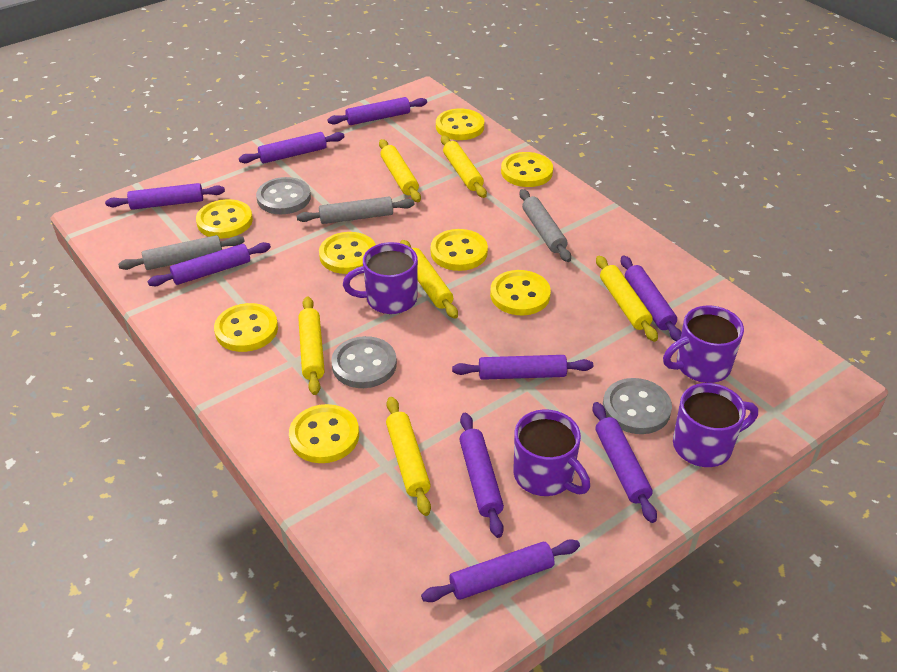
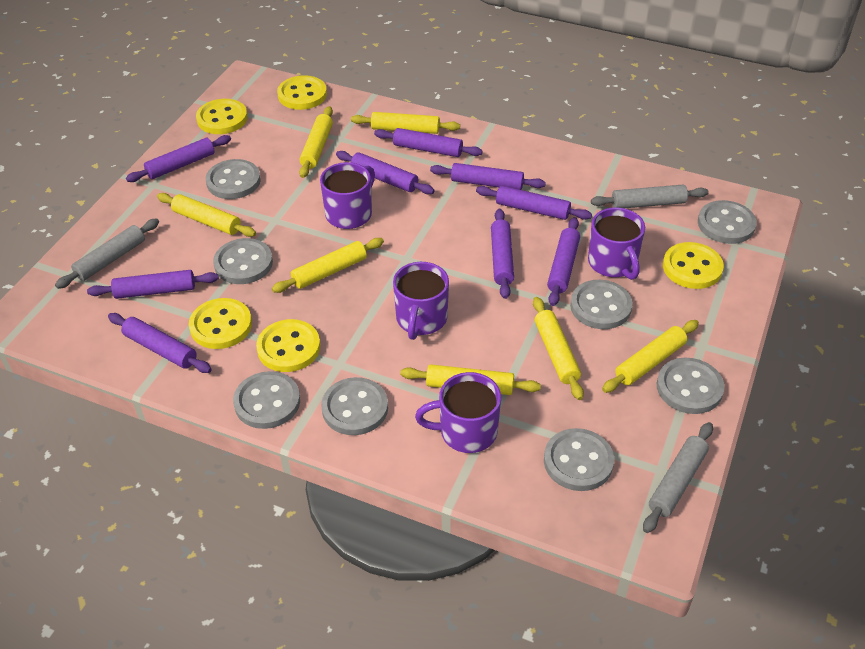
grey button: [256,177,311,214] [331,336,397,388] [603,378,672,434] = 3 -> [206,159,261,199] [213,238,273,284] [233,371,300,429] [321,377,388,435] [544,428,614,491] [570,280,633,329] [657,358,725,414] [698,200,757,244] = 8
yellow button: [196,199,253,238] [214,303,278,352] [289,404,359,463] [319,232,376,274] [431,229,488,271] [436,108,484,140] [490,270,551,315] [501,152,553,187] = 8 -> [189,298,252,349] [196,99,248,134] [256,319,320,372] [277,75,327,110] [663,242,724,289] = 5
yellow rolling pin: [298,296,325,395] [379,139,421,202] [386,397,431,516] [400,240,458,319] [441,135,487,198] [596,256,658,342] = 6 -> [157,193,256,237] [272,238,384,293] [299,106,333,178] [351,112,460,134] [400,364,541,395] [533,297,584,400] [602,320,699,393] = 7

